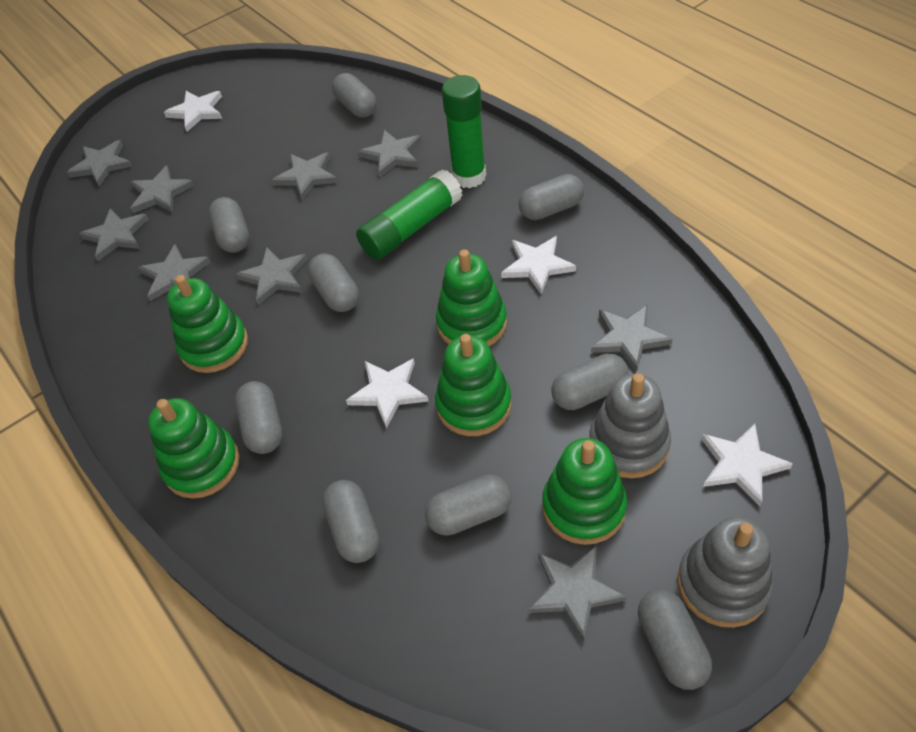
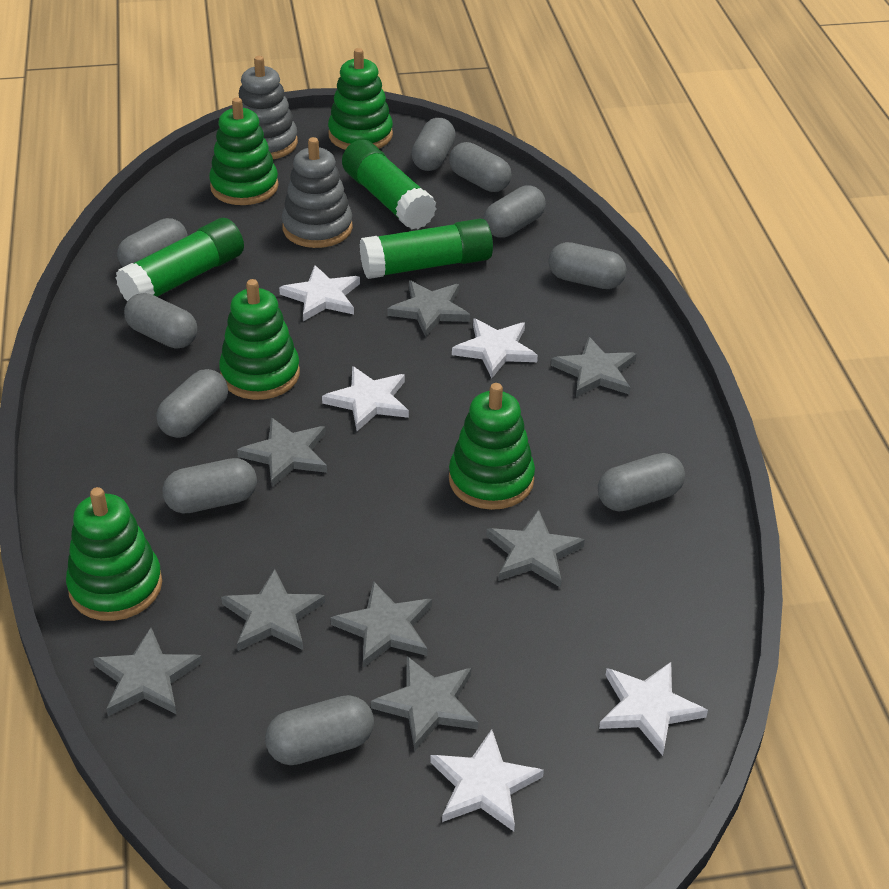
green glue stick: [356,169,462,260] [442,75,486,188] = 2 -> [115,218,244,301] [342,140,436,229] [360,219,493,279] = 3
grey capsule: [209,197,249,253] [235,381,282,454] [308,253,359,312] [322,480,379,563] [332,73,377,118] [425,475,512,536] [519,174,584,220] [551,354,629,410] [638,589,712,690] = 9 -> [117,218,188,267] [124,293,197,349] [156,369,228,438] [162,458,257,514] [265,695,374,765] [411,118,456,171] [449,142,511,192] [484,185,546,238] [549,242,626,289] [598,453,685,511] = 10
grey star: [67,140,132,187] [79,208,148,261] [130,166,194,213] [138,244,210,301] [236,247,308,305] [272,152,338,200] [358,130,421,178] [528,545,627,642] [591,305,673,372] = 9 -> [93,628,203,716] [221,569,325,651] [237,417,327,487] [331,581,432,668] [371,656,478,750] [387,281,470,337] [486,509,585,588] [551,337,637,397] = 8
white star: [164,91,222,132] [346,358,429,428] [501,236,576,295] [701,423,793,506] = 4 -> [279,265,360,321] [322,366,409,431] [430,729,544,831] [452,318,538,378] [599,662,708,756] = 5

